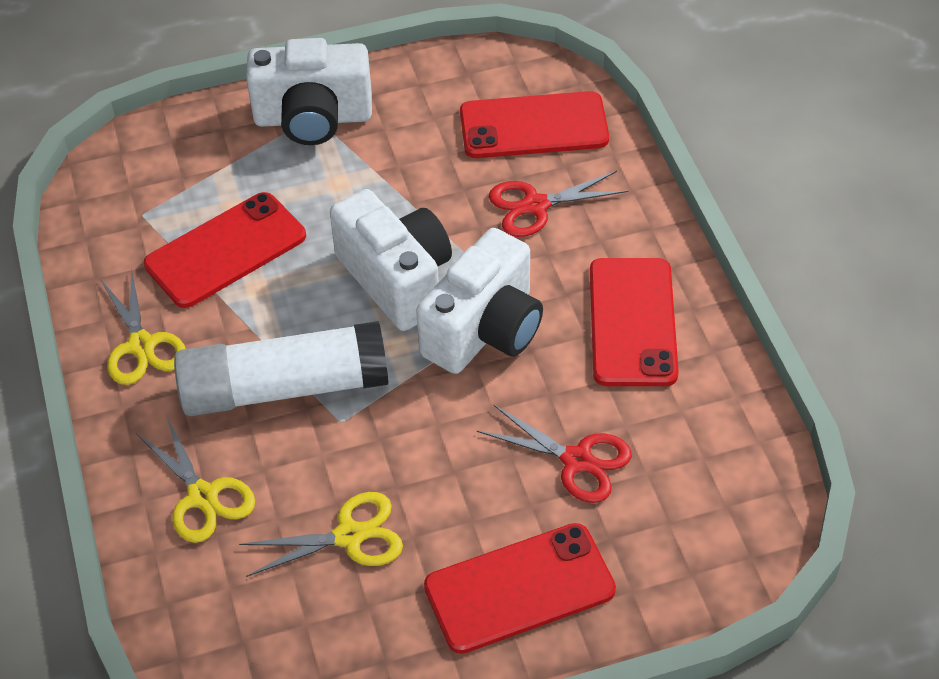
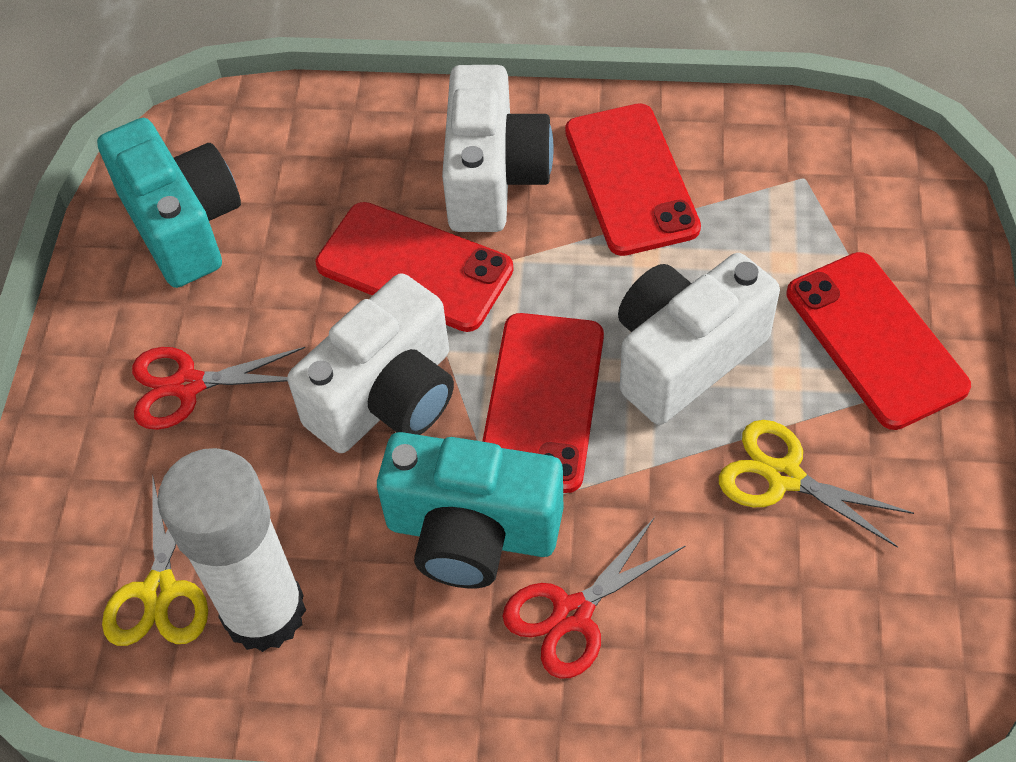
turquoise camera: none = 0 -> [97,118,241,288] [377,432,563,588] = 2
yellow scissors: [101,268,186,385] [136,415,255,543] [239,492,403,577] = 3 -> [102,474,208,646] [719,420,914,548] = 2

